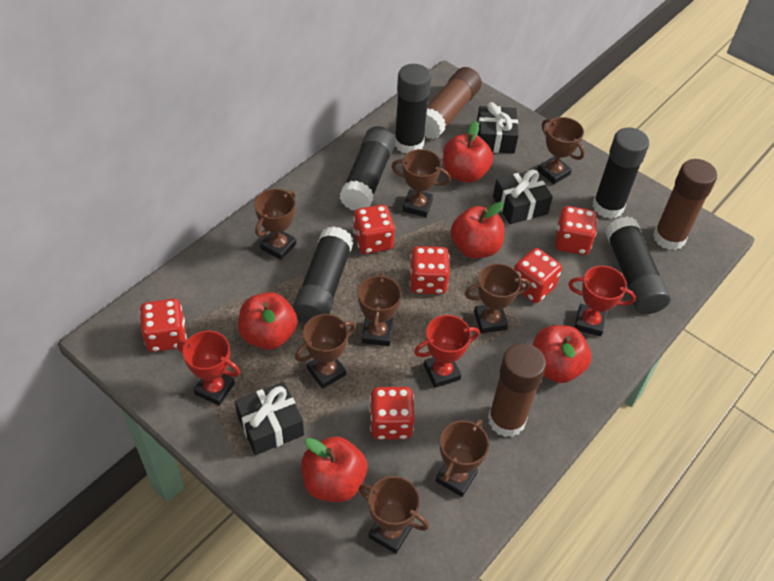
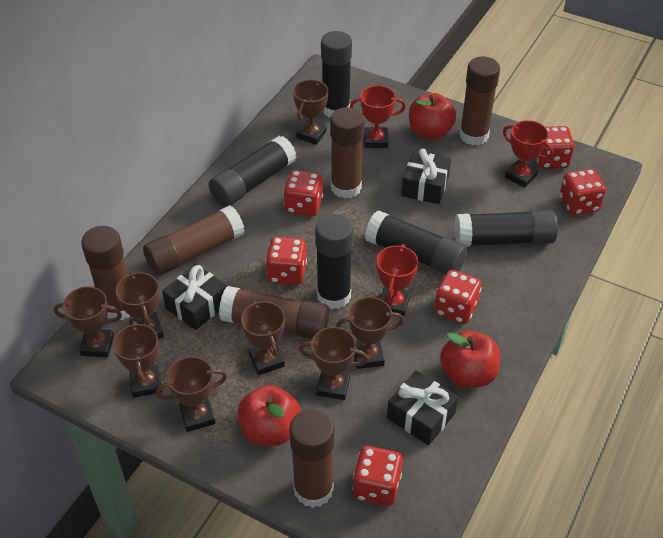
brown glue stick: [424,67,482,139] [488,343,546,437] [653,159,717,250] = 3 -> [81,226,130,320] [143,205,245,276] [219,286,329,339] [289,409,335,508] [330,107,364,199] [459,57,500,145] = 6
red apple: [238,292,298,350] [301,436,367,502] [443,121,493,183] [451,202,504,258] [533,325,591,383] = 5 -> [238,385,300,446] [409,93,456,140] [440,330,500,388] = 3

